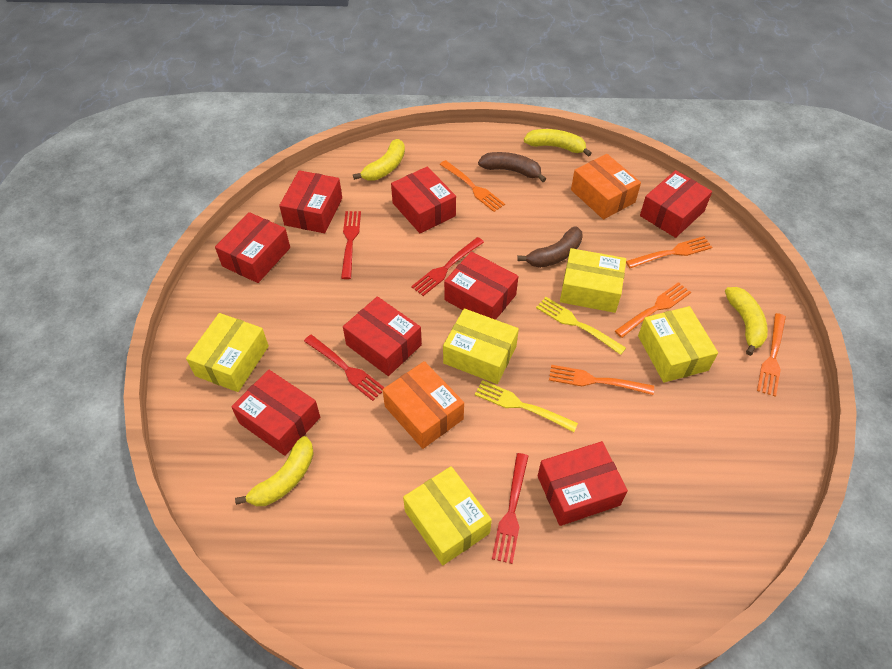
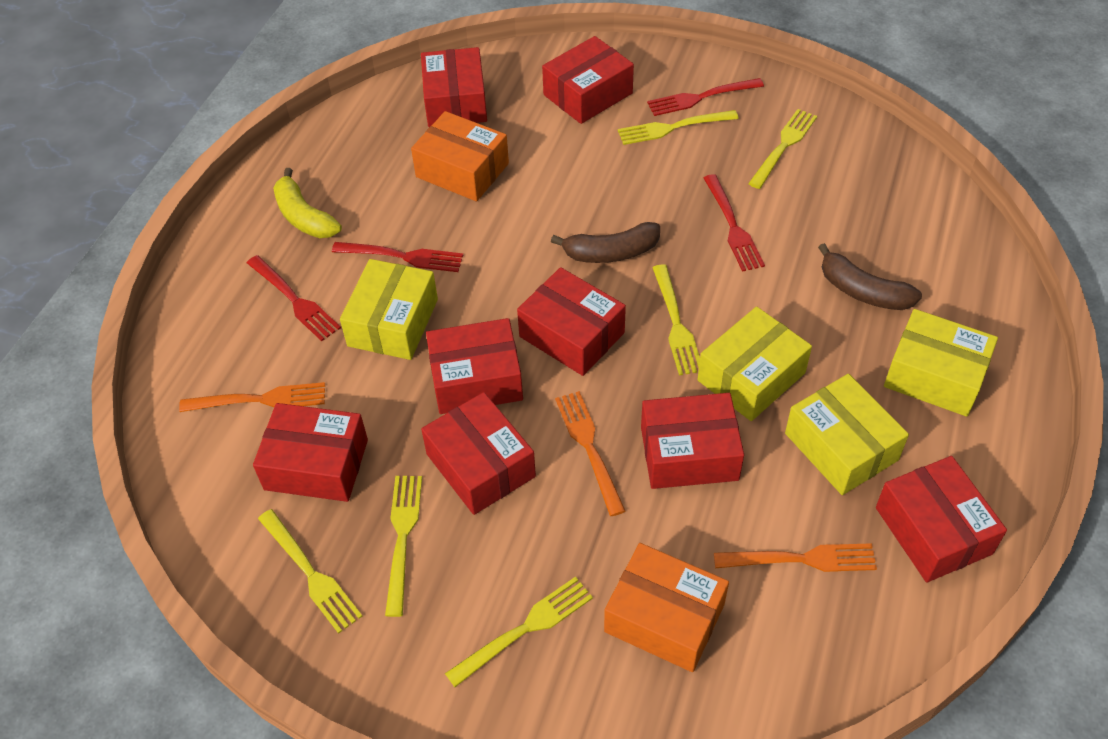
orange fork: [440,160,505,212] [549,365,654,395] [615,282,691,338] [626,236,712,268] [757,313,786,397] = 5 -> [179,382,325,412] [555,391,626,516] [714,543,877,572] = 3
yellow banana: [235,436,314,506] [353,139,405,181] [524,129,592,157] [725,287,768,356] = 4 -> [273,168,342,238] = 1
yellow box: [186,313,269,392] [403,466,492,565] [443,309,519,384] [560,248,626,313] [638,306,718,382] = 5 -> [340,259,438,360] [697,307,812,421] [785,374,909,495] [884,309,998,417] = 4
yellow fork: [475,380,578,432] [536,297,626,355] = 2 -> [258,509,362,634] [385,476,422,617] [445,577,593,687] [618,110,739,145] [652,264,700,375] [748,109,817,189] = 6

